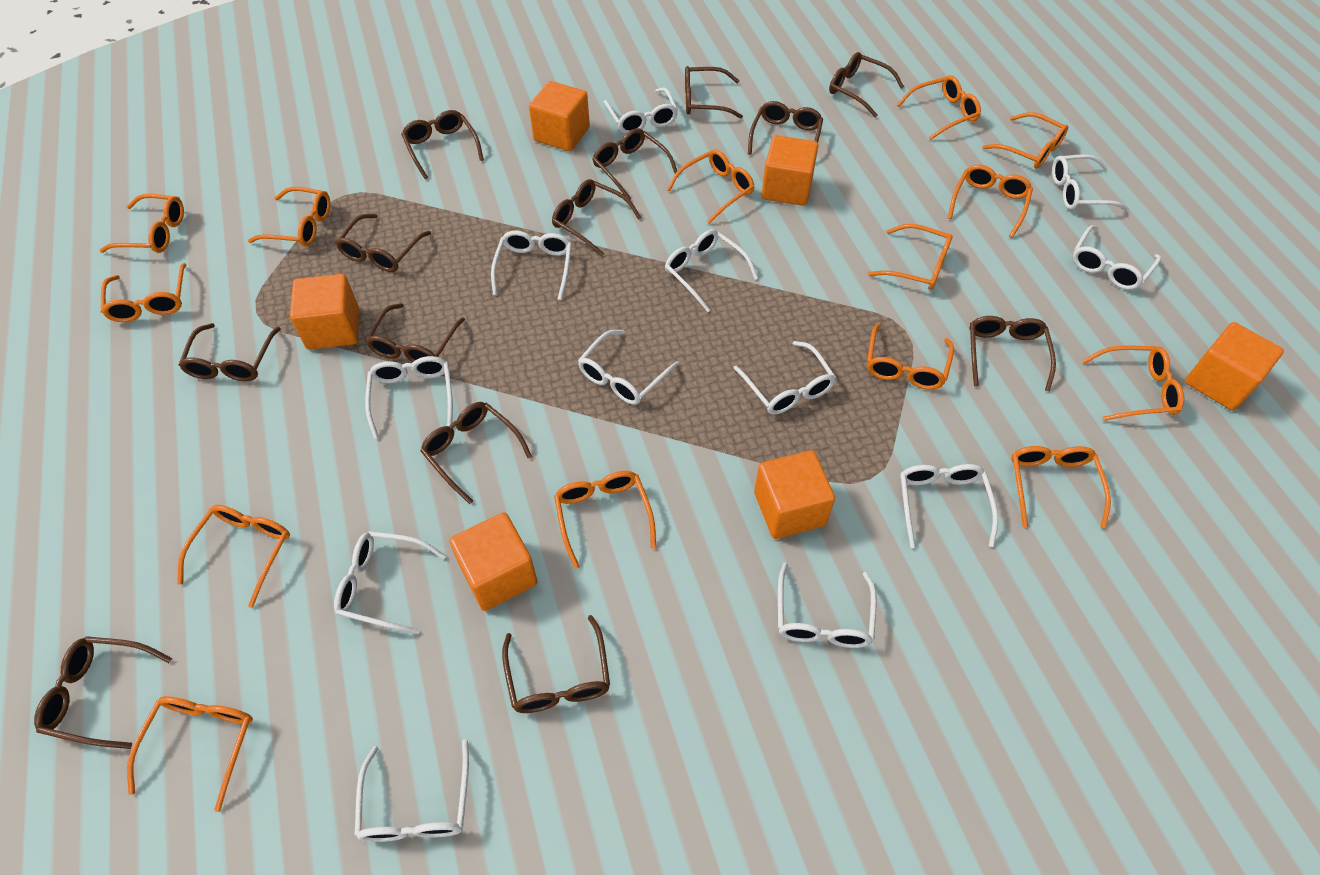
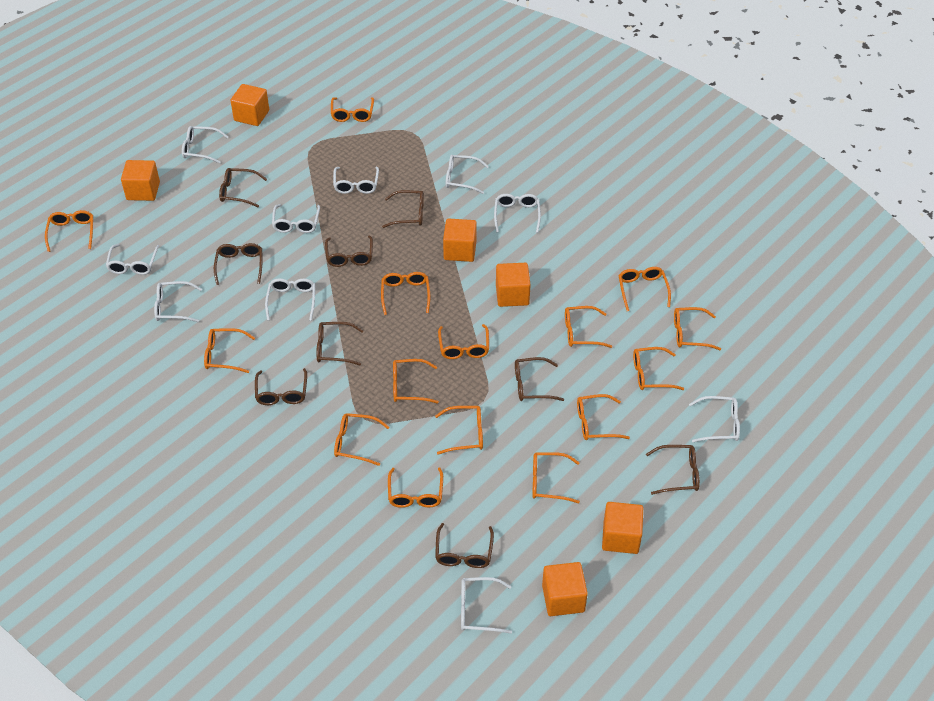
brown glasses: [34,636,172,749] [179,323,280,381] [335,214,431,272] [366,303,465,362] [401,110,484,179] [420,402,532,504] [502,615,610,713] [552,179,641,256] [593,128,677,200] [685,66,743,118] [748,101,823,155] [829,52,904,117] [969,316,1056,391] = 13 -> [214,243,262,285] [219,168,267,207] [255,368,307,405] [316,322,363,366] [325,235,373,267] [382,190,424,228] [435,523,494,568] [515,357,564,401] [646,445,700,495] = 9
orange glasses: [99,194,184,253] [101,263,187,322] [127,696,253,812] [177,505,290,608] [248,187,330,247] [554,471,656,569] [667,149,754,224] [867,323,954,390] [868,224,953,290] [897,75,981,140] [948,165,1033,238] [982,112,1068,169] [1011,446,1111,528] [1082,346,1184,421] = 14 -> [45,210,93,252] [204,328,255,373] [331,97,374,122] [334,413,389,466] [381,272,430,315] [388,467,443,508] [393,359,439,404] [435,406,483,455] [438,324,489,359] [532,452,580,503] [565,306,612,348] [577,394,630,440] [618,267,671,311] [633,347,684,390] [674,307,721,350] = 15
white glasses: [334,531,446,634] [354,739,469,842] [365,356,453,438] [491,231,572,300] [578,330,679,405] [603,87,678,134] [665,229,758,312] [733,341,836,415] [778,562,877,648] [900,464,998,548] [1052,154,1130,212] [1073,225,1161,290] = 12 -> [106,244,159,275] [154,281,202,322] [182,126,228,163] [265,278,315,321] [272,204,320,233] [333,167,379,194] [446,155,489,194] [461,577,512,634] [494,194,541,233] [689,396,740,442] = 10

